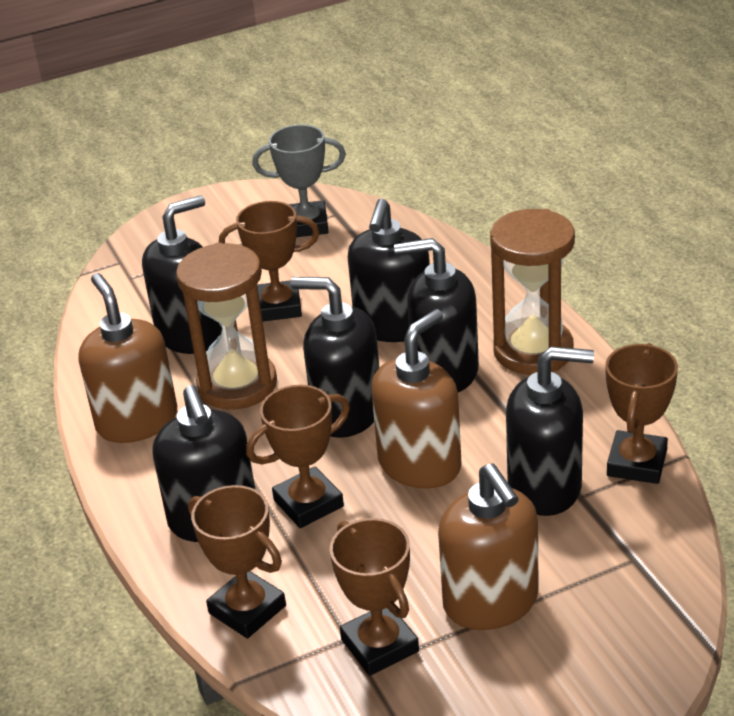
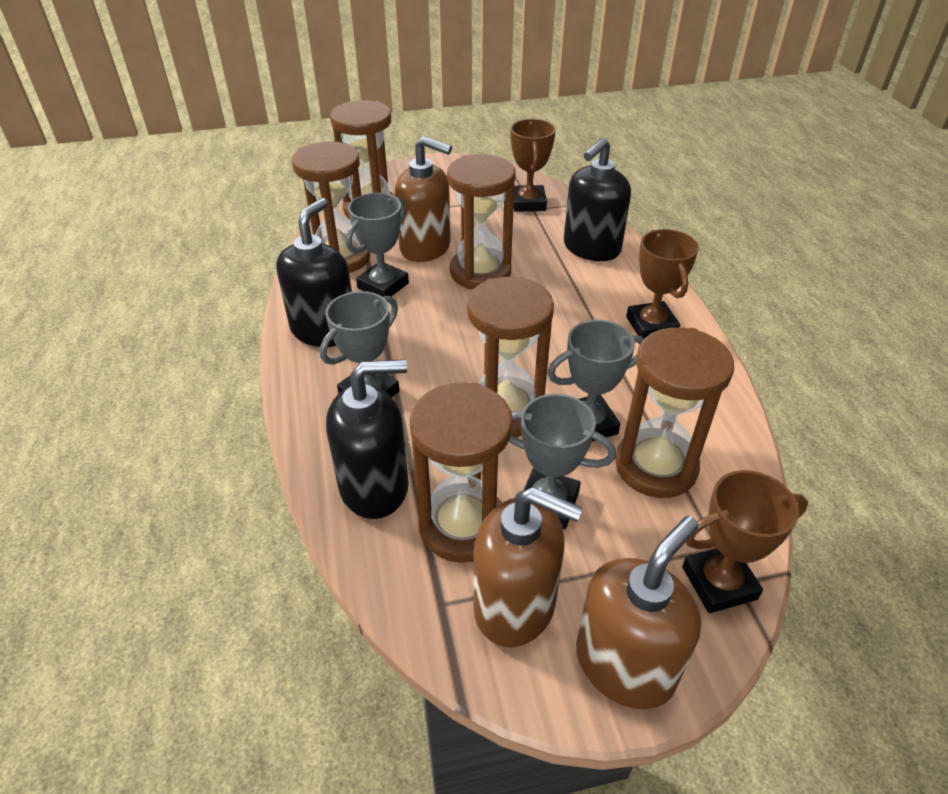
black soap dispenser: [142,195,222,354] [152,385,255,542] [290,277,379,438] [348,199,430,342] [394,238,479,392] [506,346,594,516] = 6 -> [276,198,352,347] [326,359,409,519] [564,137,631,261] = 3
brown hourglass: [176,243,277,410] [490,209,575,375] = 2 -> [292,141,371,273] [330,100,395,219] [410,382,513,563] [447,154,516,289] [467,277,554,437] [615,327,734,498] = 6
brown trophy: [188,485,286,638] [219,201,319,321] [246,385,350,528] [329,518,419,676] [605,343,678,484] = 5 -> [510,119,556,212] [626,229,699,339] [682,470,808,613] = 3
grey trophy: [252,125,346,237] = 1 -> [320,291,400,397] [346,193,409,297] [509,394,616,529] [547,320,644,441] = 4

